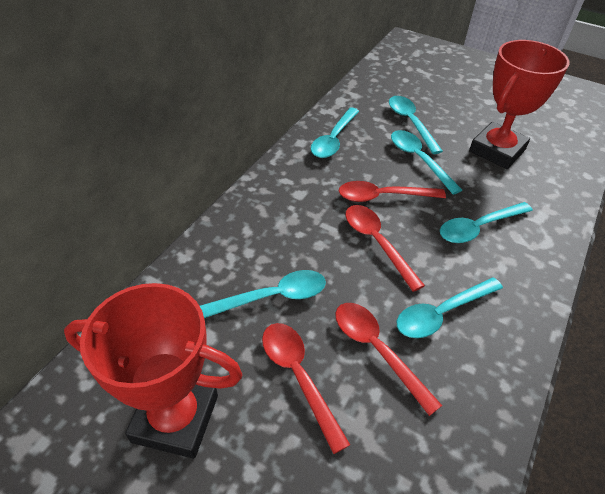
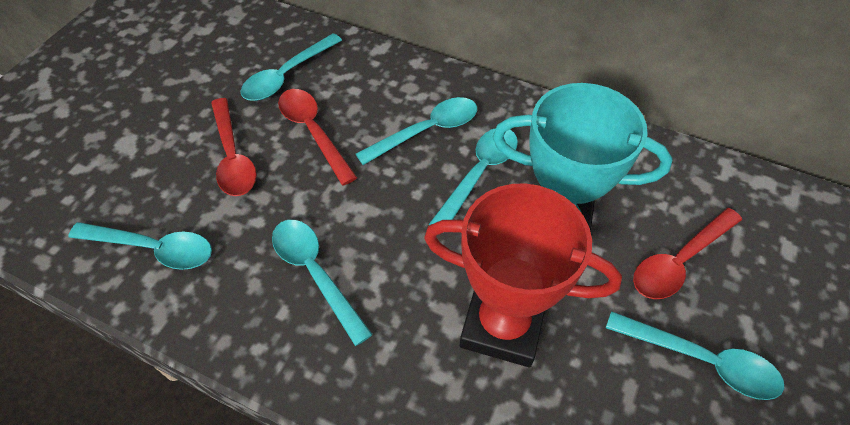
red spoon: [262,323,350,454] [335,303,442,416] [339,181,446,202] [345,205,425,292] = 4 -> [211,98,257,196] [278,89,357,185] [633,208,742,299] = 3
red trophy: [64,283,242,459] [469,40,570,169] = 2 -> [424,183,622,367] = 1
turquoise trophy: none = 0 -> [493,83,672,232] = 1

